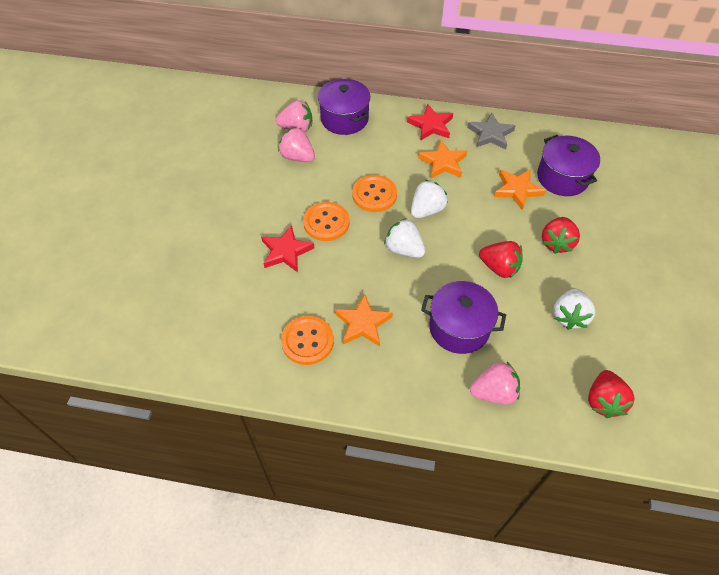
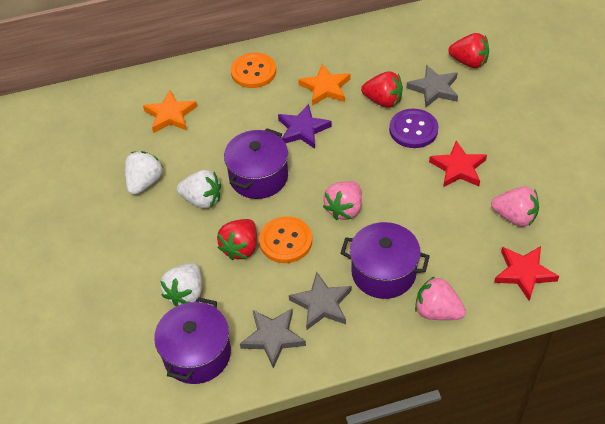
grey star: [467,113,515,150] = 1 -> [240,309,306,369] [289,272,351,330] [406,65,458,107] = 3
orange button: [281,316,334,365] [303,202,350,241] [352,175,397,212] = 3 -> [231,52,276,88] [259,216,312,263] = 2
orange star: [335,294,393,347] [418,140,467,178] [494,169,546,210] = 3 -> [143,91,197,133] [298,64,350,106] = 2
purple button: none = 0 -> [389,109,438,148] = 1
purple star: none = 0 -> [278,104,332,149] = 1

